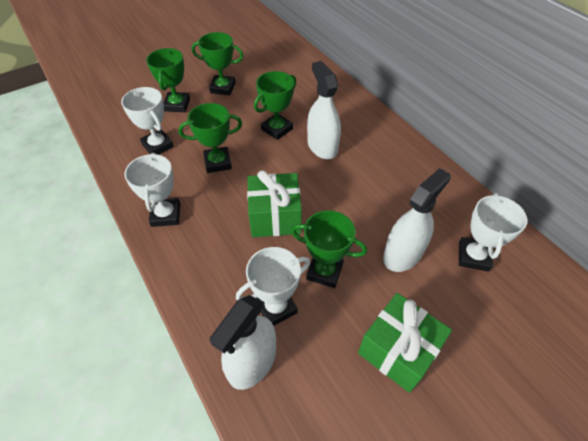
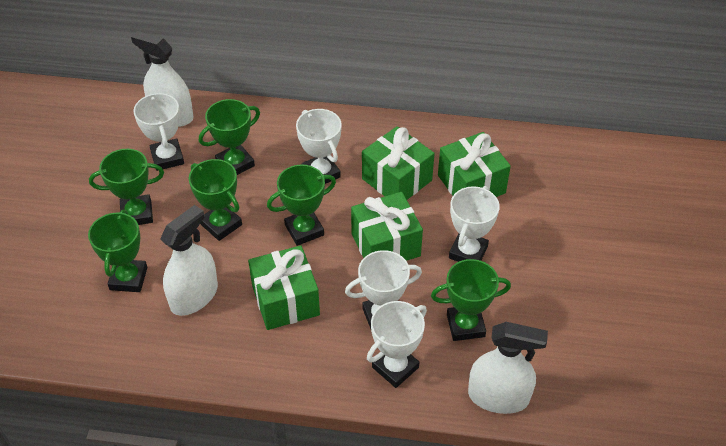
green gift: [247,170,302,237] [358,293,452,393] = 2 -> [248,245,320,330] [351,192,423,261] [362,126,435,200] [438,132,511,197] = 4
green trophy: [146,48,190,112] [179,103,242,173] [192,32,243,95] [254,71,296,140] [291,210,367,288] = 5 -> [88,210,148,292] [89,149,164,225] [189,159,242,241] [199,99,260,175] [267,164,336,246] [431,259,511,341] = 6
white trophy: [121,87,174,155] [124,153,180,227] [236,247,310,326] [459,193,527,272] = 4 -> [133,93,184,171] [296,109,342,184] [345,250,422,329] [367,301,427,388] [449,186,500,262] = 5

